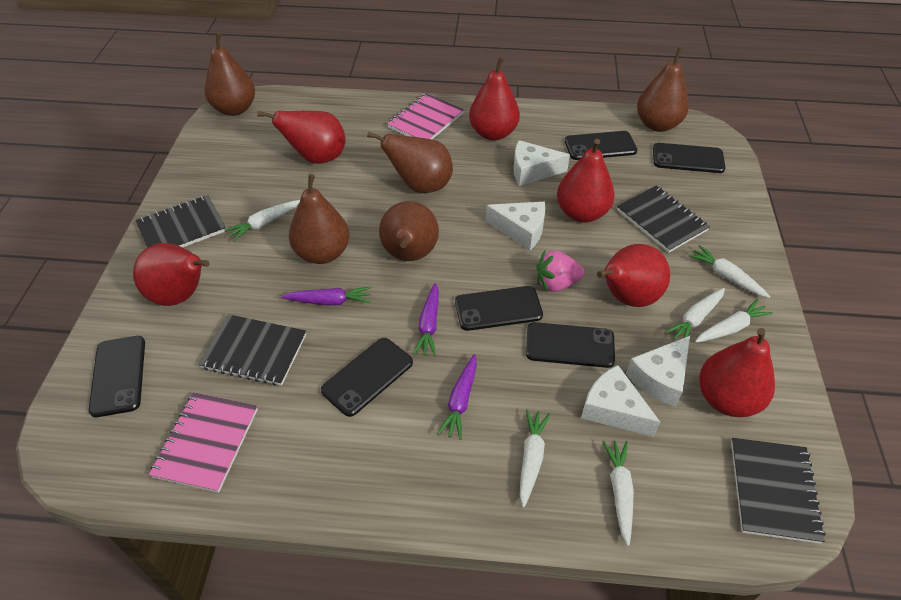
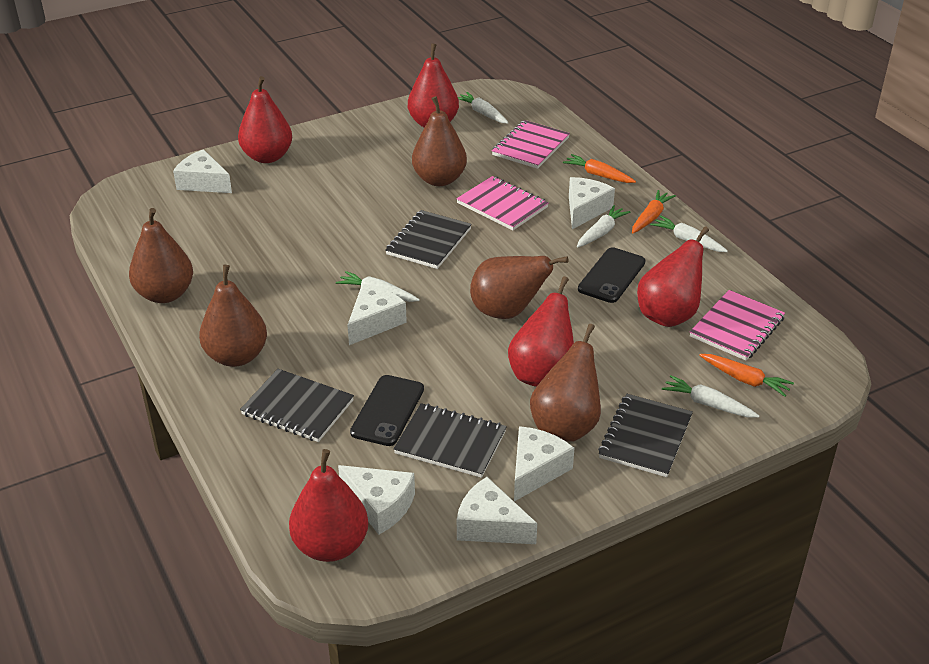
black phone: [89,336,145,417] [321,338,413,417] [455,286,543,331] [526,322,615,368] [565,131,637,160] [653,143,726,173] = 6 -> [350,375,424,446] [578,247,645,303] = 2
orange carrot: none = 0 -> [563,154,636,183] [632,190,676,234] [699,354,794,397] = 3
pink notebook: [149,392,258,493] [387,93,464,139] = 2 -> [456,176,549,230] [492,120,570,169] [690,290,785,361] = 3
pink strawberry: [537,250,585,292] = 1 -> none = 0
purple carrot: [281,286,371,305] [413,283,439,356] [437,354,477,440] = 3 -> none = 0
red pear: [133,243,210,306] [258,111,346,164] [469,57,520,141] [557,139,615,222] [597,244,670,307] [699,328,775,417] = 6 -> [238,76,292,163] [289,449,368,562] [408,43,459,128] [508,276,574,387] [637,227,709,327] = 5
white carrot: [224,200,300,242] [519,409,550,507] [602,440,634,546] [665,288,725,339] [688,245,771,298] [695,299,773,343] = 6 -> [336,271,420,302] [458,92,509,124] [577,205,630,248] [650,215,728,252] [662,375,759,418] = 5
white cheese: [486,202,546,250] [513,140,570,186] [581,365,660,437] [626,336,690,407] = 4 -> [173,149,232,193] [338,465,415,535] [347,284,407,345] [457,477,537,544] [514,426,574,502] [569,177,615,229] = 6

